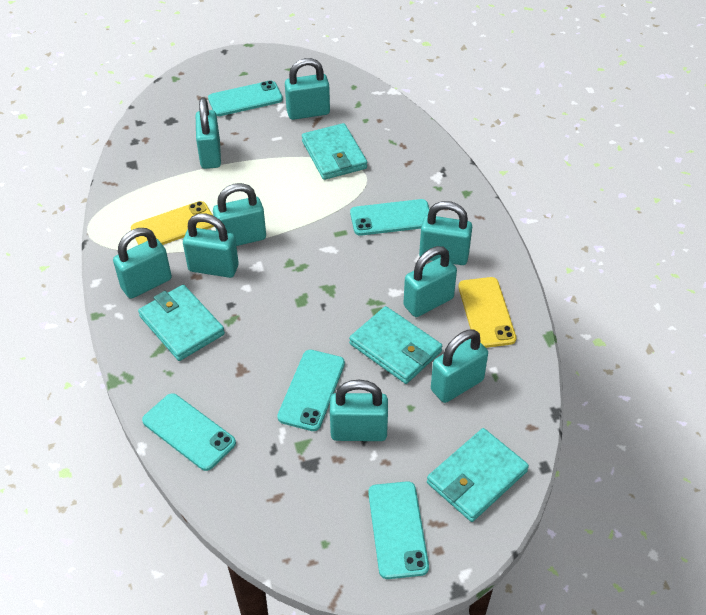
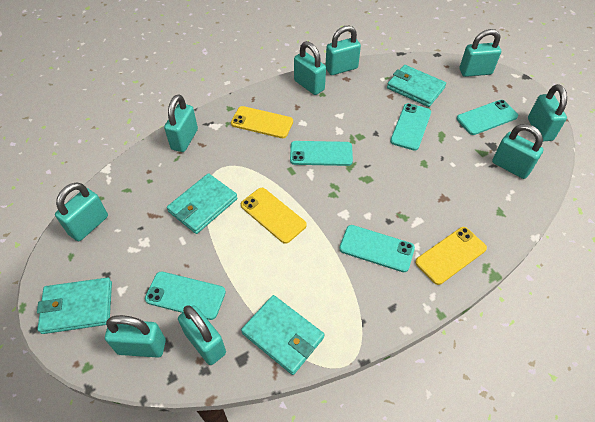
yellow phone: [131,201,214,245] [458,277,516,348] = 2 -> [231,106,293,138] [241,188,307,244] [415,227,487,285] = 3

